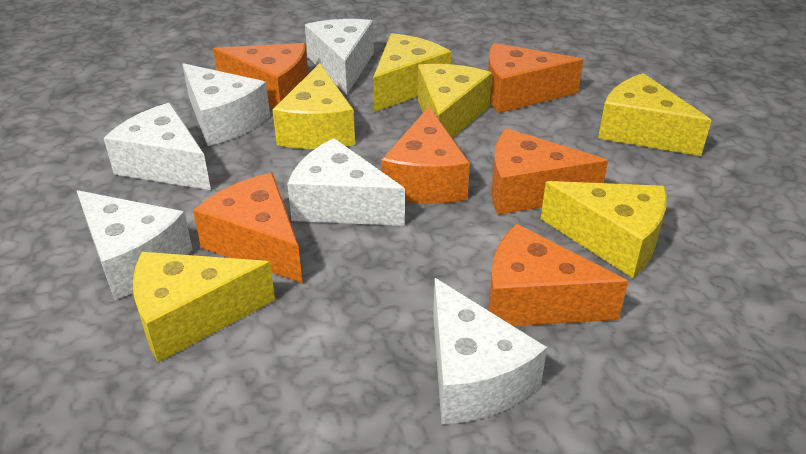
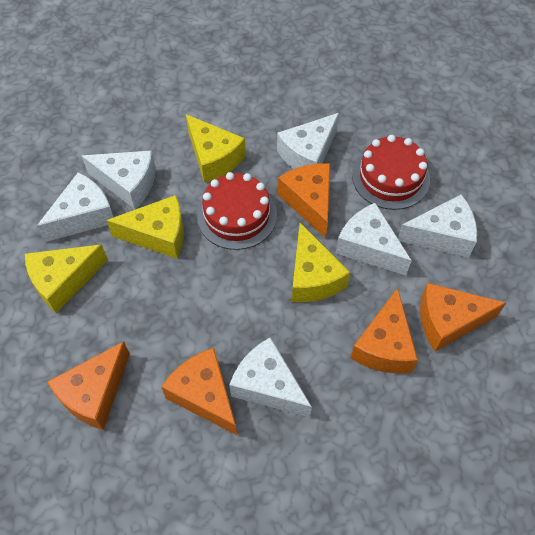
orange cheese: [193,173,303,284] [213,43,308,108] [381,107,470,204] [488,43,584,113] [488,224,628,326] [491,128,608,215] = 6 -> [47,342,130,430] [161,348,237,435] [278,163,330,238] [351,288,418,374] [420,283,506,351] = 5
red cake: none = 0 -> [197,172,277,250] [352,135,430,210] = 2
yellow cheese: [133,252,275,363] [272,63,355,149] [373,33,451,112] [417,64,492,138] [541,181,667,278] [598,73,712,156] = 6 -> [25,244,108,313] [106,195,184,259] [186,114,246,183] [292,223,350,302] = 4

